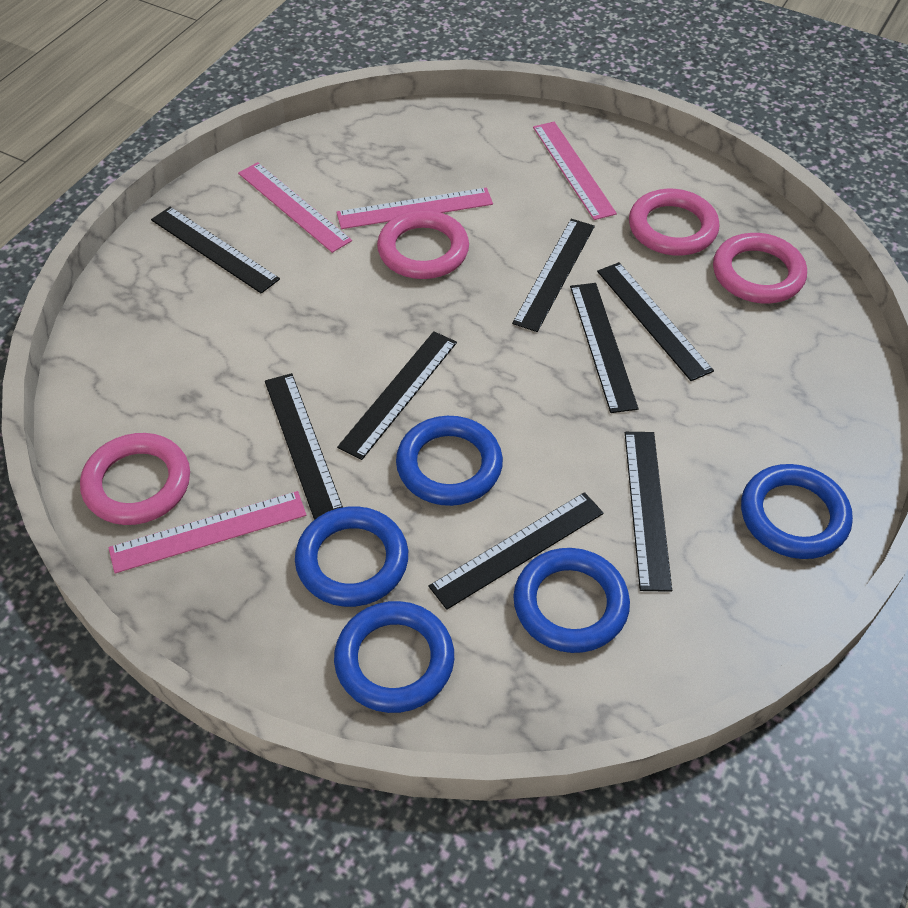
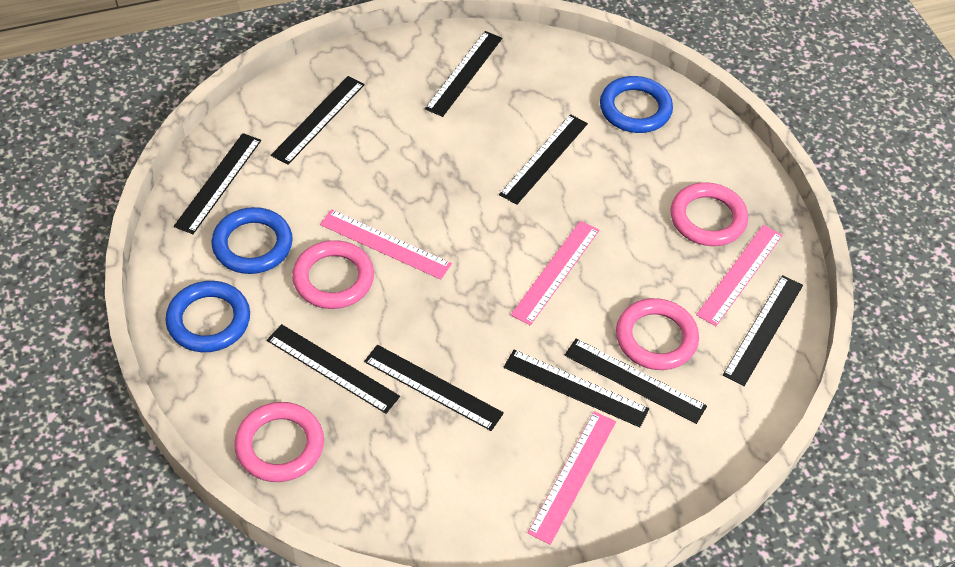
black ruler: [151,207,280,294] [265,373,343,520] [337,331,457,460] [428,492,604,610] [512,219,595,332] [570,283,639,413] [597,262,714,381] [625,432,672,592] = 8 -> [174,133,261,234] [267,324,400,414] [271,76,365,165] [364,345,504,431] [425,31,502,117] [499,114,588,205] [503,350,649,427] [565,339,707,424] [723,275,803,386] = 9
blue ring: [295,506,408,607] [334,601,454,713] [396,416,503,506] [513,548,630,653] [741,464,853,559] = 5 -> [165,281,250,352] [212,207,293,274] [600,76,673,133] = 3

